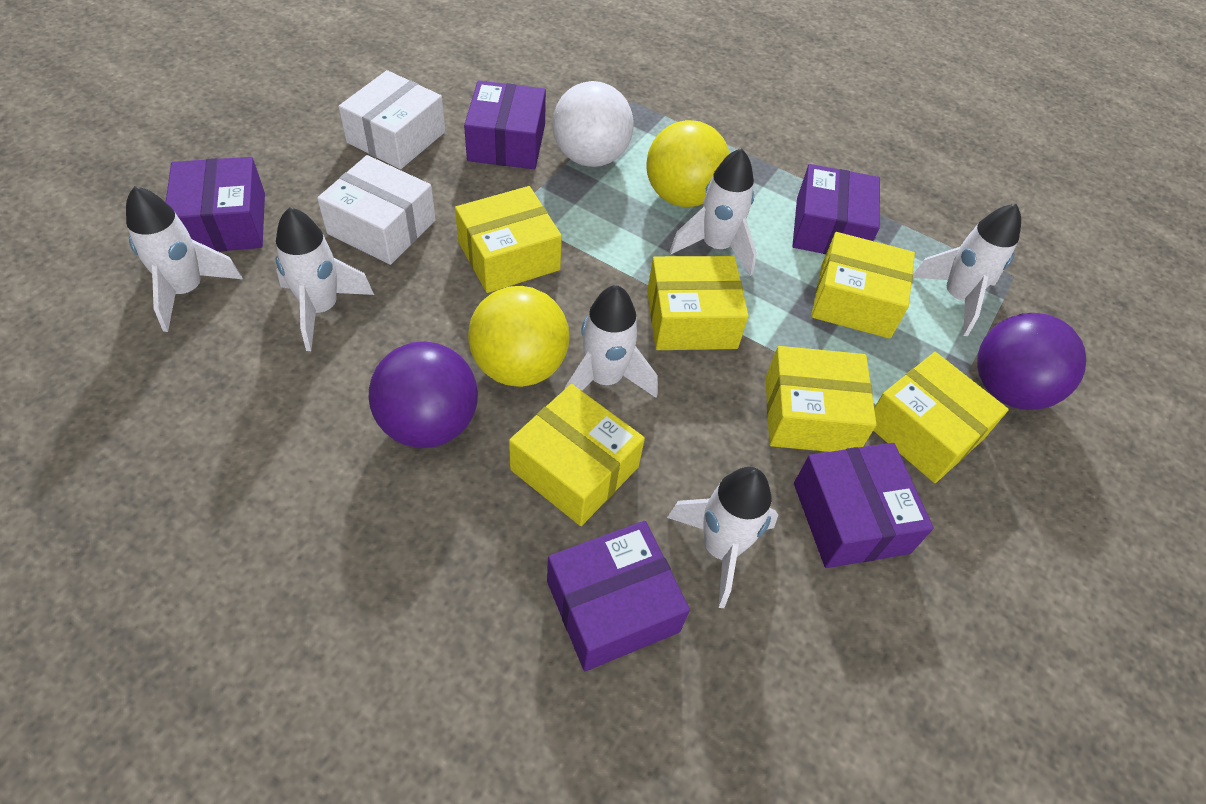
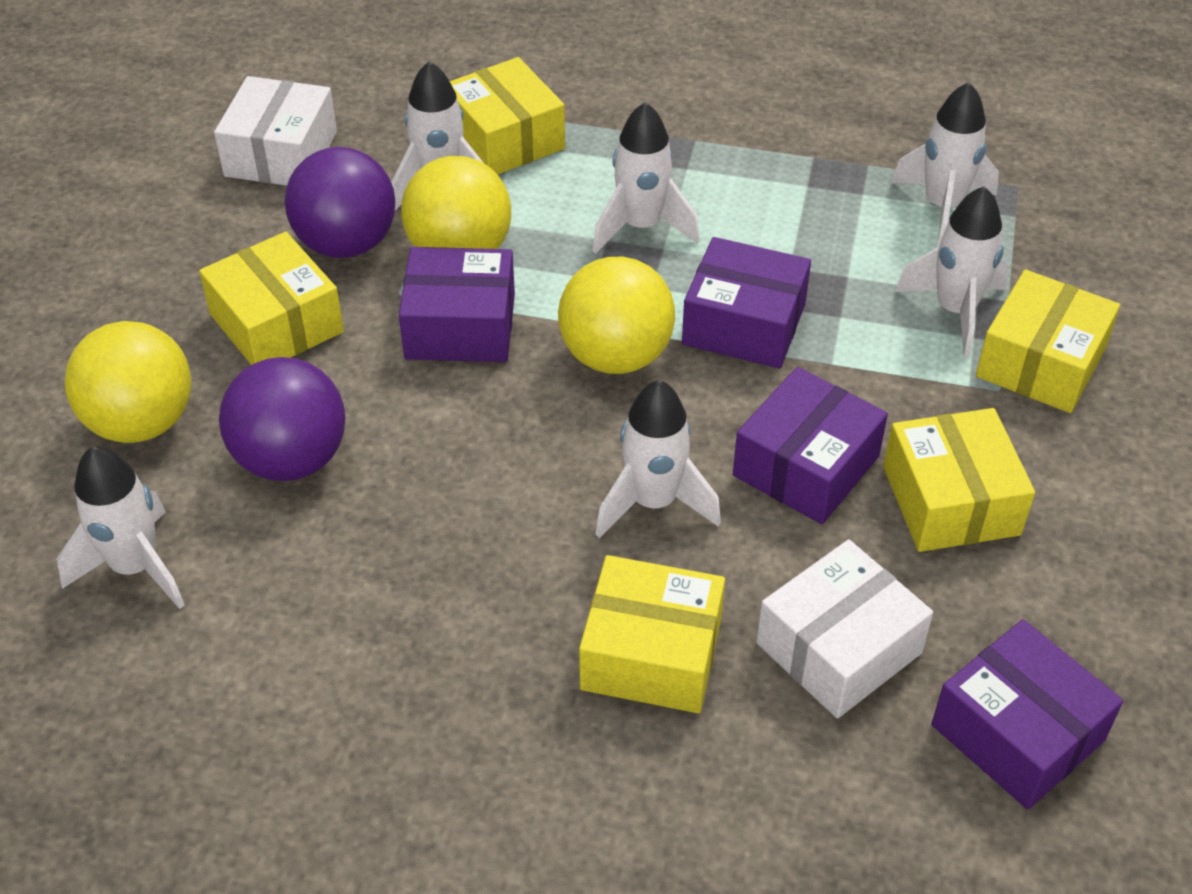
purple box: [166,157,265,252] [464,80,546,169] [547,521,690,671] [792,164,880,254] [794,443,934,568] = 5 -> [399,247,515,362] [682,237,811,368] [733,367,888,524] [931,619,1123,809] = 4
white ball: [552,81,634,167] = 1 -> none = 0
yellow ball: [468,286,569,387] [647,120,730,207] = 2 -> [65,321,191,443] [401,156,511,249] [558,257,675,374] = 3
yellow box: [455,186,562,293] [509,384,645,526] [647,256,749,350] [765,346,877,452] [811,232,915,339] [873,352,1009,483] = 6 -> [199,232,344,365] [450,57,565,175] [579,555,725,713] [883,408,1035,552] [976,269,1120,413] = 5

